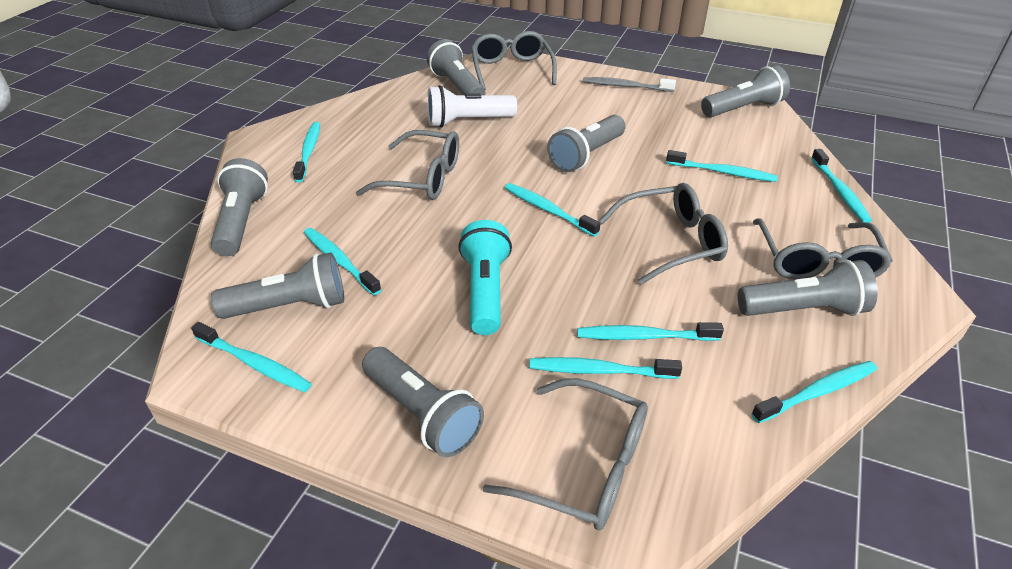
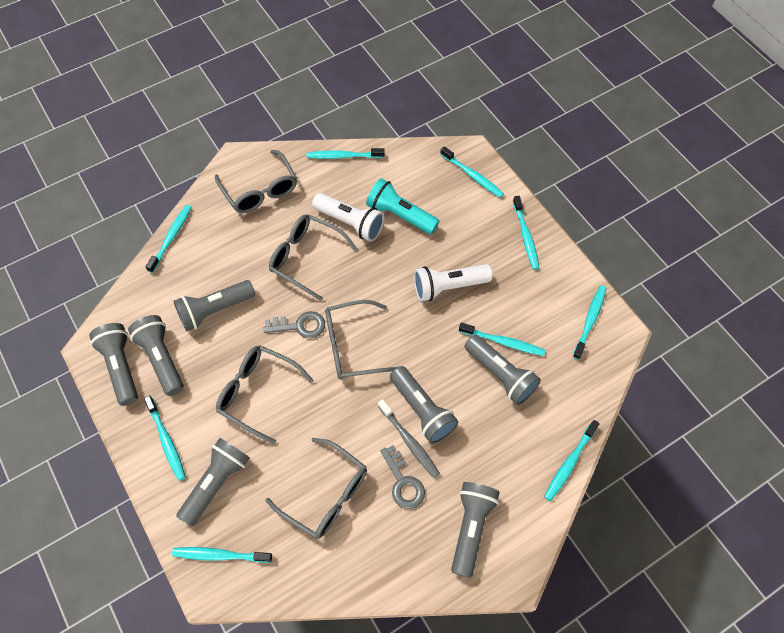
grey key: none = 0 -> [264,311,325,338] [380,445,425,509] = 2
white flashlight: [427,85,517,128] = 1 -> [312,193,385,242] [414,264,493,301] = 2

